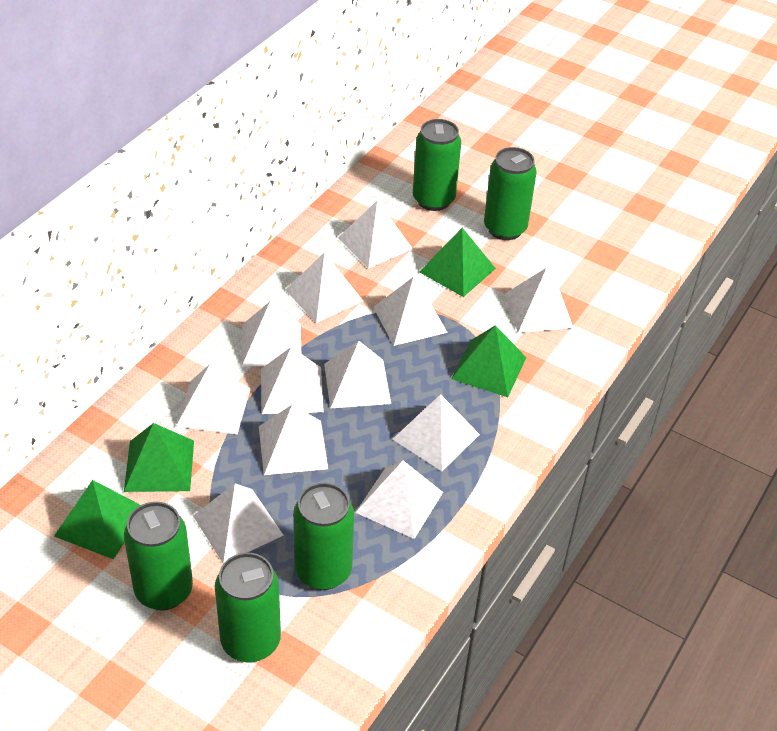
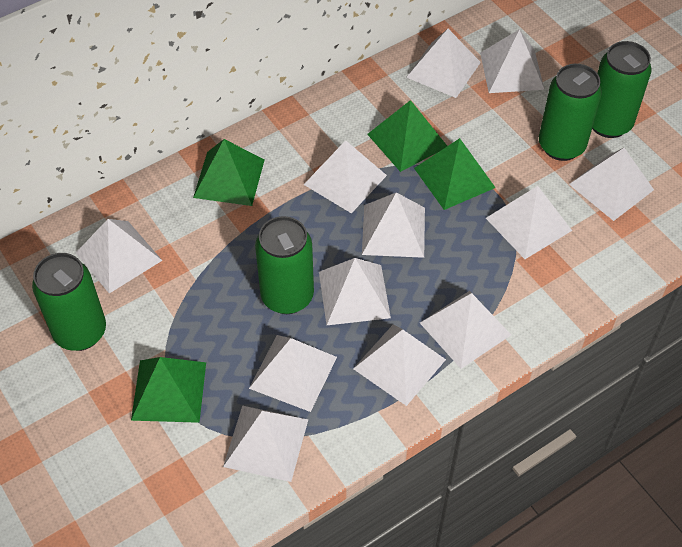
green can: [124,502,193,611] [215,553,281,662] [293,483,354,590] [413,119,461,211] [484,147,537,240] = 5 -> [32,253,106,351] [255,216,314,314] [539,64,602,161] [592,41,652,138] = 4

